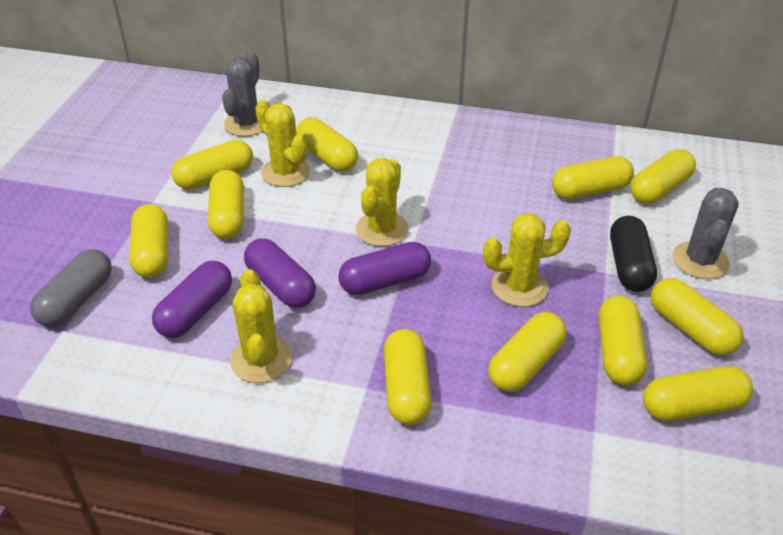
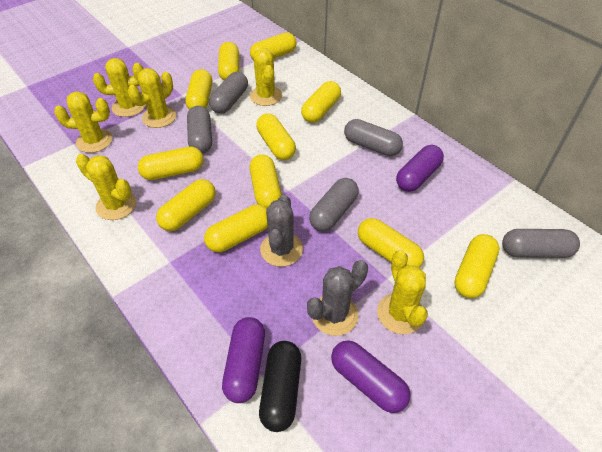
grey capsule: [30,249,112,327] = 1 -> [187,106,212,154] [209,72,248,114] [309,178,359,231] [344,119,403,156] [502,229,580,258] = 5
yellow cactus: [230,269,292,383] [255,100,310,187] [356,158,408,246] [483,213,571,307] = 4 -> [54,91,113,153] [76,154,136,220] [93,58,146,117] [128,68,176,128] [250,48,282,106] [377,250,428,334] = 6

